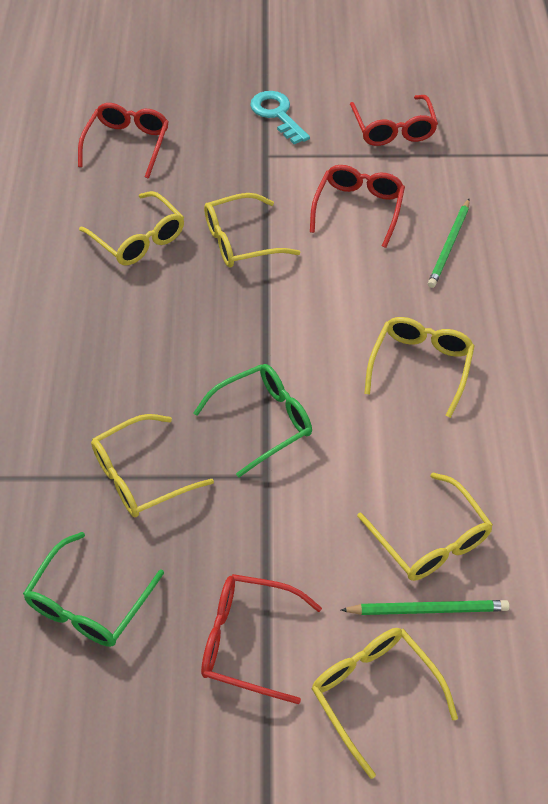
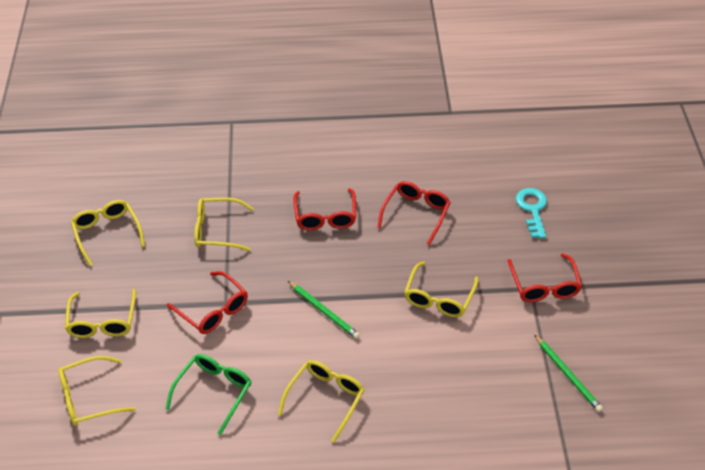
green glasses: [23,532,164,647] [193,364,312,478] = 2 -> [166,354,251,435] = 1

